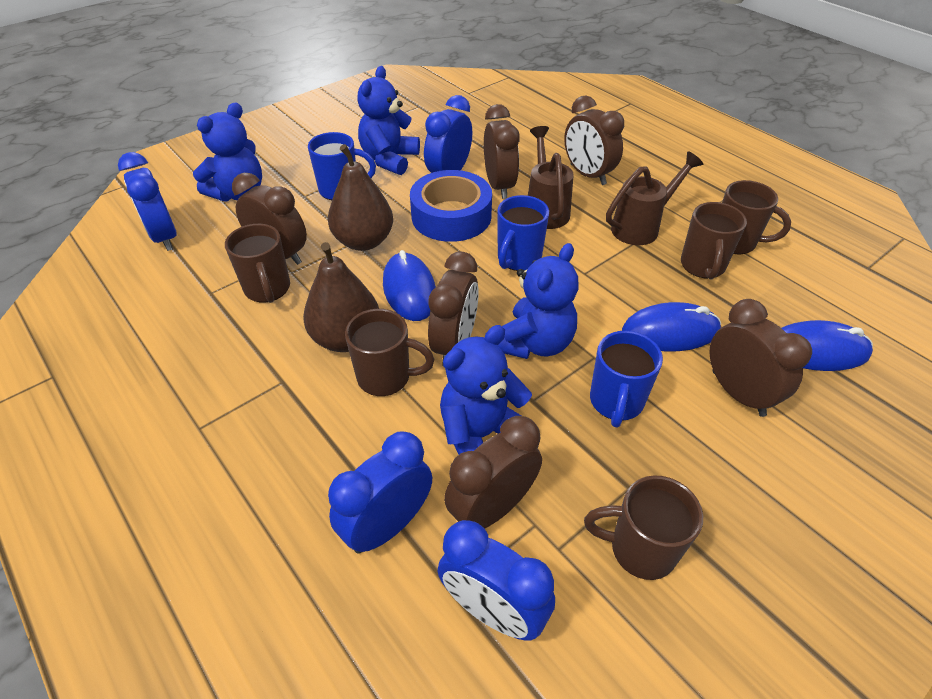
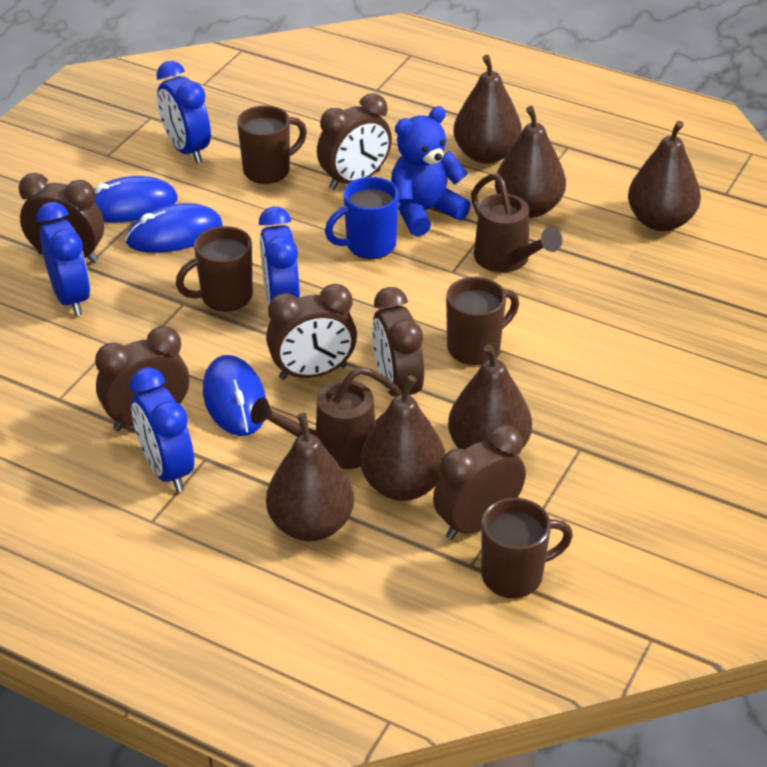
blue mug: [308,132,376,200] [497,195,549,271] [590,331,663,427] = 3 -> [325,177,399,259] = 1
blue tape: [410,170,492,242] = 1 -> none = 0
blue teddy bear: [193,103,262,202] [358,66,420,175] [440,325,532,455] [498,243,579,359] = 4 -> [391,106,471,236] = 1
brown mug: [225,224,290,303] [345,309,435,396] [584,475,703,580] [681,202,747,279] [722,180,791,254] = 5 -> [176,226,253,311] [237,106,307,184] [446,277,519,365] [481,498,573,598] = 4
brown pear: [303,242,379,352] [328,144,393,251] = 2 -> [266,413,354,541] [360,375,446,501] [448,344,532,449] [453,55,522,164] [495,106,566,218] [628,121,701,231] = 6

